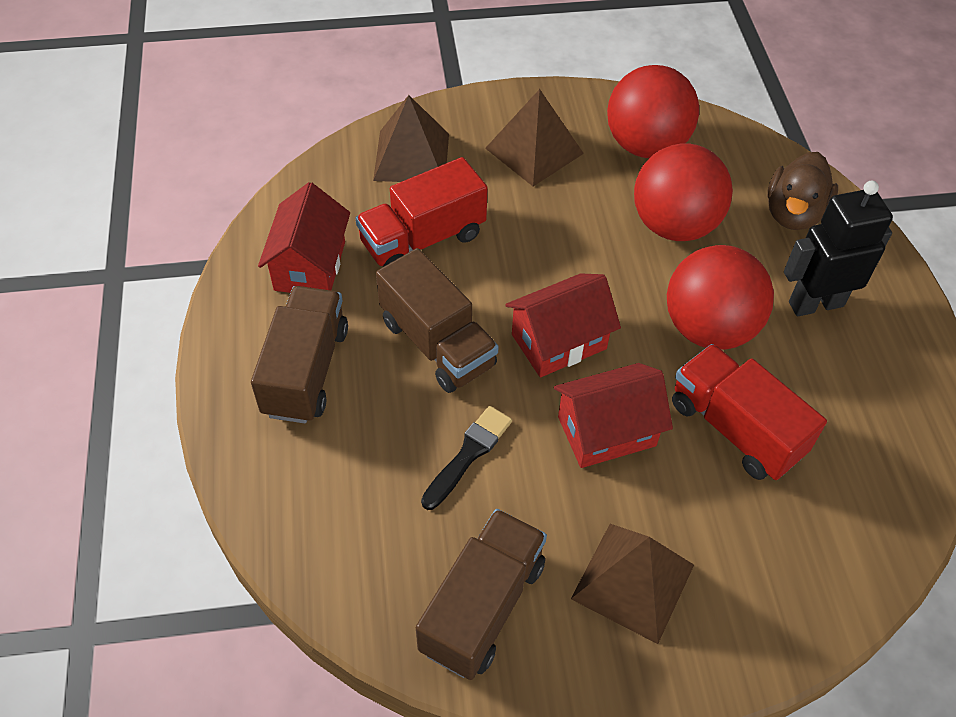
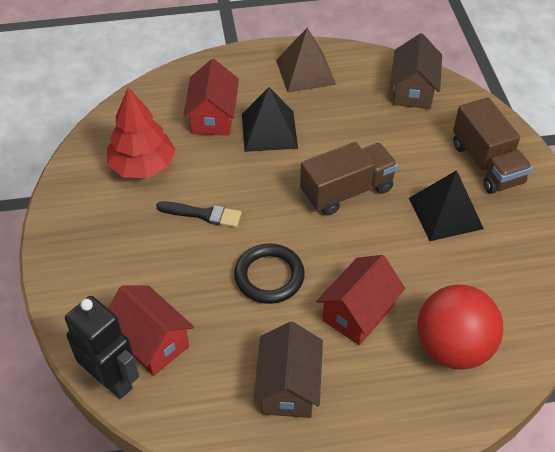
black pyramid: none = 0 -> [242,87,298,152] [409,170,484,241] = 2
black ring: none = 0 -> [234,243,305,304] = 1
brown duck: [767,152,838,230] = 1 -> none = 0
brown house: none = 0 -> [254,322,323,418] [391,33,442,109] = 2
brown pyramid: [373,95,449,182] [485,89,584,186] [571,524,694,644] = 3 -> [276,28,336,93] = 1
brown truck: [251,286,348,423] [376,248,499,393] [416,509,547,680] = 3 -> [300,142,398,216] [453,97,532,194] = 2
red ball: [607,65,699,158] [634,143,733,241] [667,245,774,350] = 3 -> [417,284,503,370] = 1
red tree: none = 0 -> [107,88,176,178] = 1
red truck: [355,157,488,267] [672,344,827,480] = 2 -> none = 0

